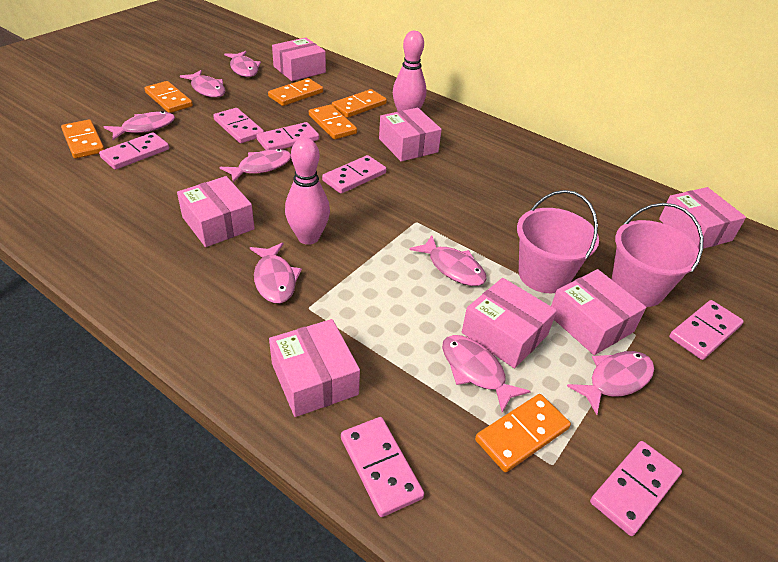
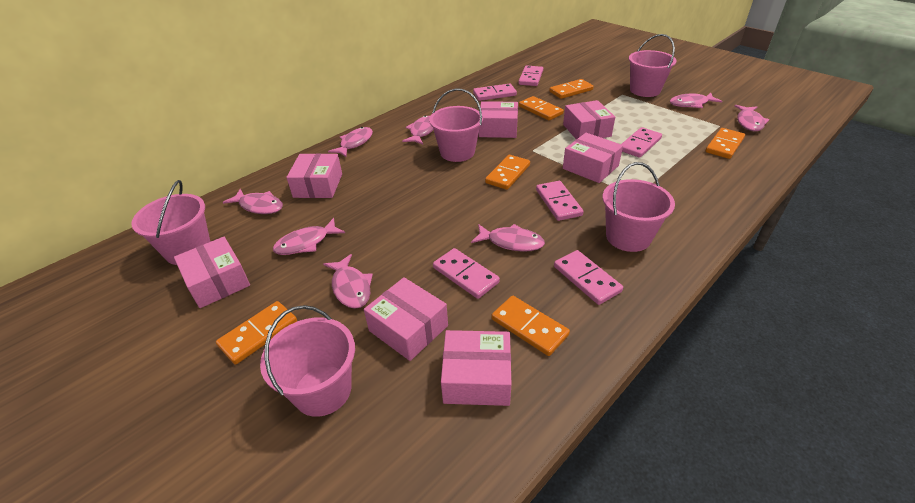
pink bowling pin: [285,137,330,245] [393,31,426,111] = 2 -> none = 0
pink bucket: [517,190,599,293] [611,203,703,307] = 2 -> [131,180,210,265] [260,305,355,417] [429,88,483,162] [603,162,675,252] [629,34,677,97] = 5
pink domino: [99,132,169,170] [213,108,264,143] [256,122,319,150] [322,155,386,194] [341,417,424,517] [590,441,682,536] [669,300,744,360] = 7 -> [433,248,500,299] [473,83,517,101] [519,65,543,86] [536,181,584,221] [554,250,623,305] [621,127,662,158] = 6

